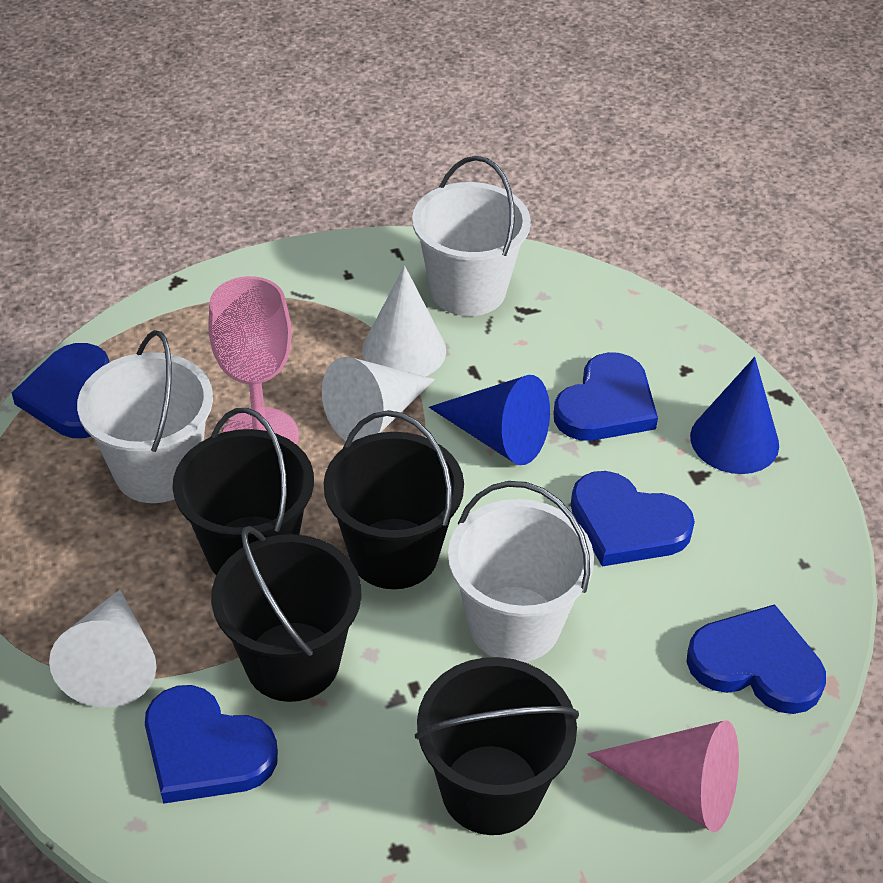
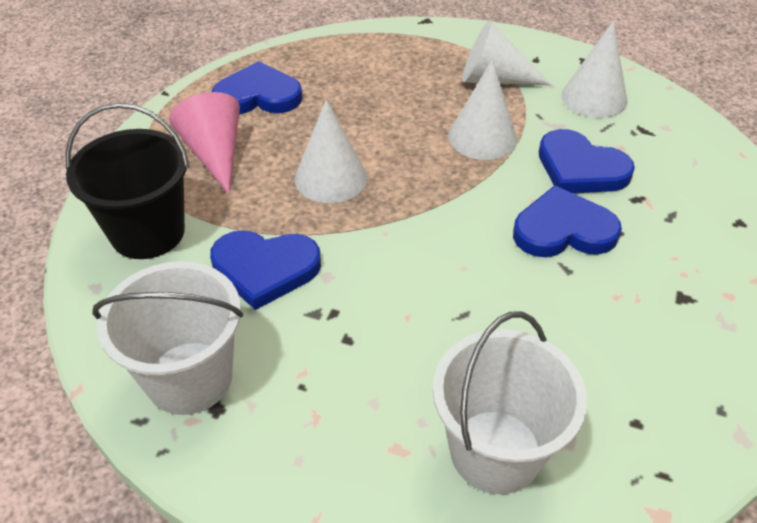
black bucket: [173,408,314,576] [211,526,362,702] [324,410,464,589] [415,657,579,835] = 4 -> [65,103,190,259] = 1
blue cone: [429,375,550,465] [690,357,779,474] = 2 -> none = 0
blue heart: [12,343,109,438] [145,685,278,804] [553,352,658,441] [571,471,695,566] [687,604,826,714] = 5 -> [210,230,321,310] [212,61,302,114] [513,185,622,257] [539,129,635,193] = 4
pink goblet: [208,276,299,445] = 1 -> none = 0
white bucket: [77,330,213,503] [412,156,531,316] [448,481,594,662] = 3 -> [92,261,243,415] [433,312,587,494] = 2
white cone: [49,590,157,708] [322,357,435,442] [362,266,446,376] = 3 -> [295,99,367,203] [448,59,517,160] [462,21,552,85] [562,21,628,118] = 4

